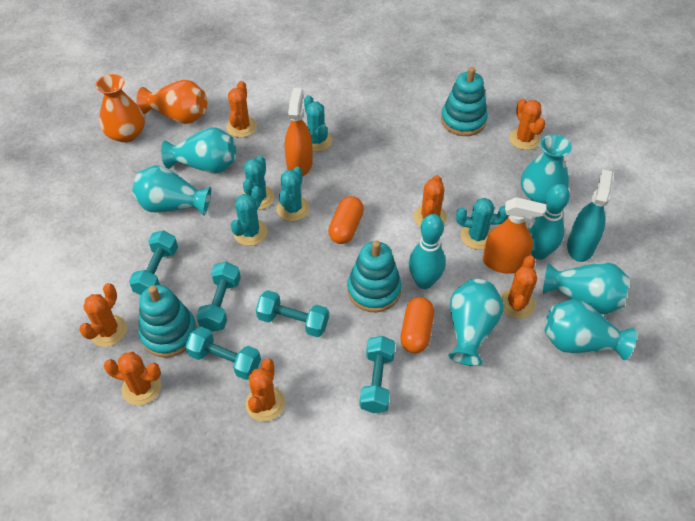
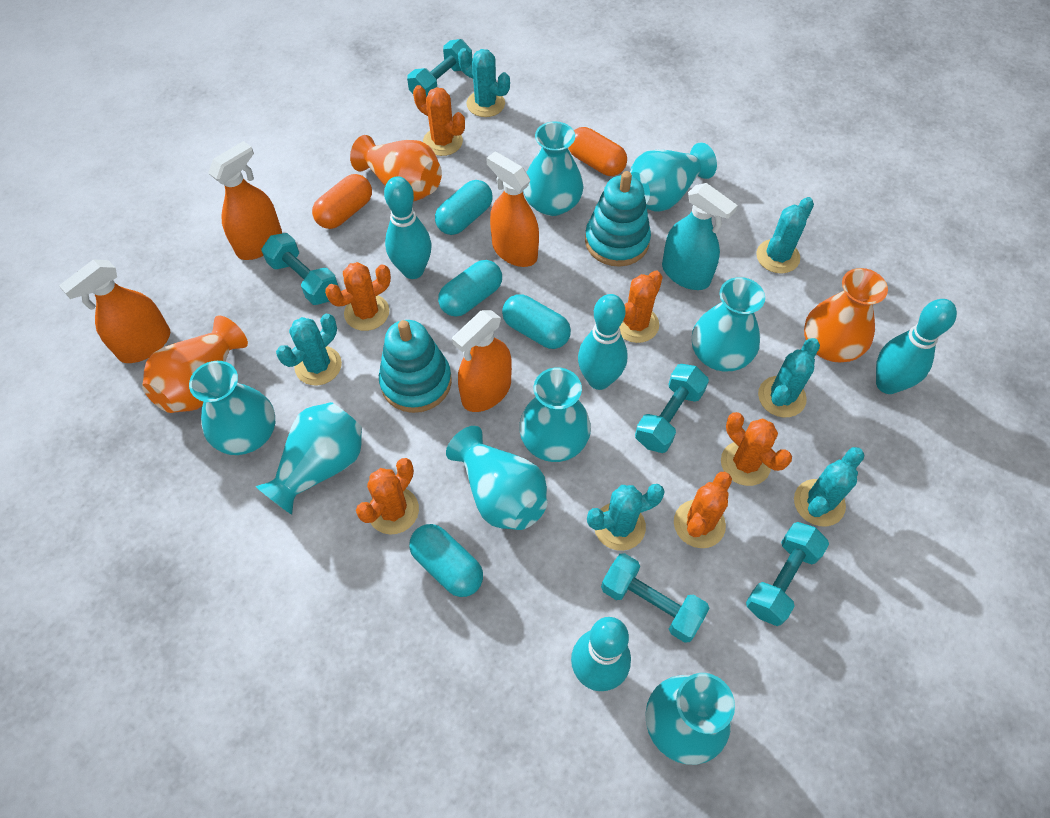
orange cactus: [79,283,127,347] [103,352,161,405] [226,81,257,138] [245,358,285,422] [414,175,447,227] [501,255,537,319] [509,99,546,150] = 7 -> [325,262,391,331] [356,458,419,535] [413,85,465,156] [620,271,663,343] [674,472,732,548] [721,412,792,486] = 6
orange spray bottle: [285,88,313,177] [483,197,546,274] = 2 -> [59,259,170,363] [208,141,282,260] [452,310,512,412] [486,152,539,267] = 4
orange vase: [95,74,145,143] [136,80,207,124] = 2 -> [142,315,248,413] [350,135,442,201] [804,268,888,362] = 3
turquoise bowling pin: [409,214,446,289] [528,184,570,260] = 2 -> [384,176,431,279] [571,617,631,691] [578,294,628,390] [876,299,957,394] = 4
turquoise cactus: [231,186,267,246] [243,156,274,210] [276,167,310,221] [304,95,332,152] [456,198,509,250] = 5 -> [276,314,342,385] [458,48,510,117] [587,484,665,551] [756,197,814,273] [758,338,820,417] [794,447,864,527] = 6
turquoise capsule: none = 0 -> [409,524,483,597] [435,180,493,235] [438,260,502,317] [502,294,571,349] = 4
turquoise stacking toy: [138,285,197,358] [347,241,402,312] [441,67,488,136] = 3 -> [379,320,452,413] [585,171,651,267] = 2
turquoise vase: [132,165,211,215] [161,127,236,174] [448,279,504,366] [521,134,572,204] [543,262,630,314] [544,299,637,360] = 6 -> [189,361,275,455] [255,402,362,515] [446,426,547,530] [519,367,591,462] [523,121,583,216] [630,142,717,212] [645,673,735,765] [692,277,765,371] = 8

